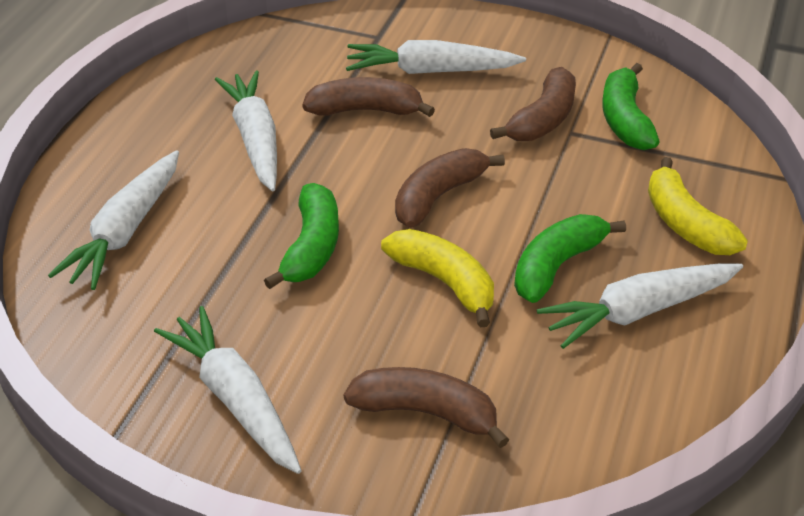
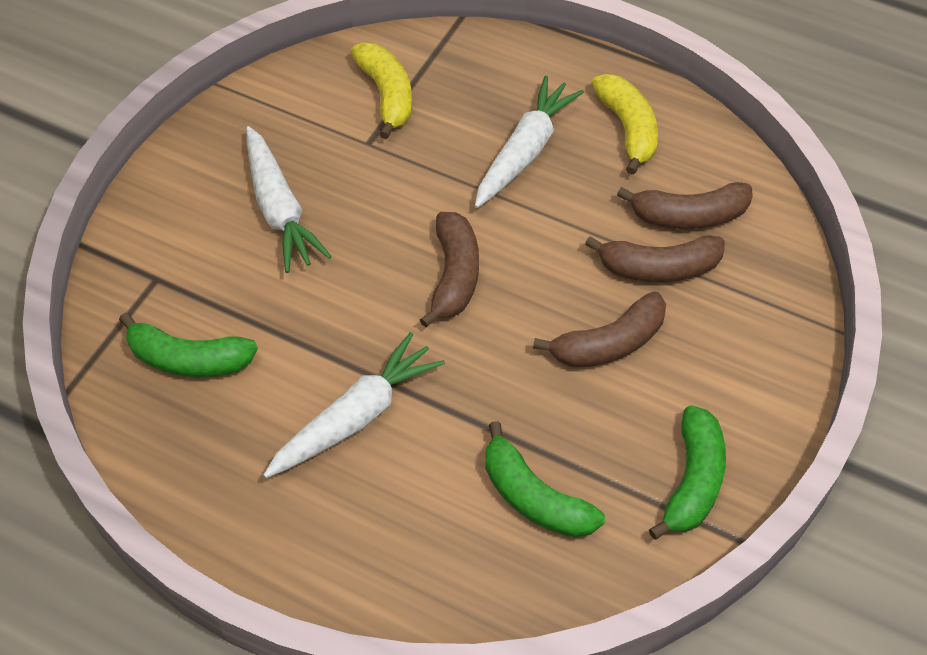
white carrot: [48,150,179,290] [154,306,302,474] [215,70,277,191] [346,40,526,74] [537,263,743,349] = 5 -> [246,126,332,273] [263,332,445,478] [475,76,584,208] = 3

